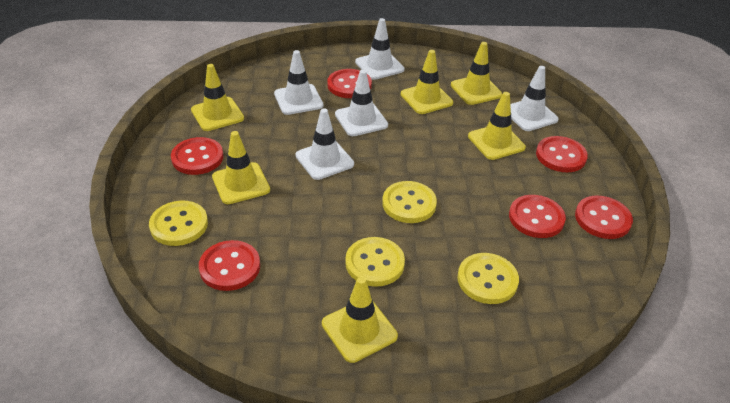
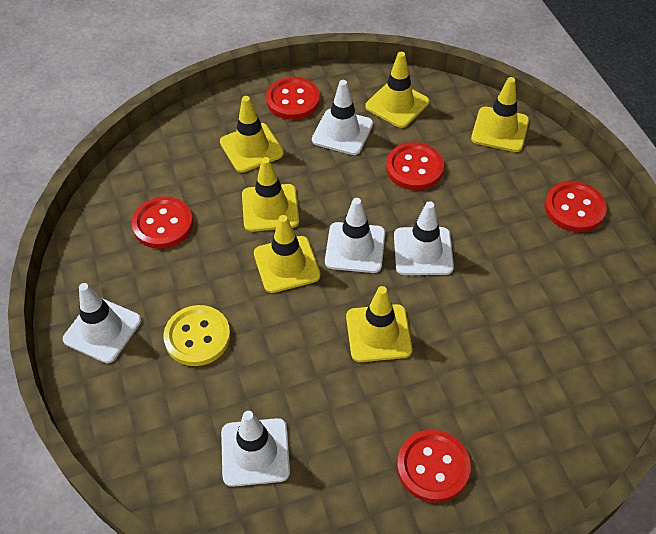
red button: [171,137,224,175] [199,240,260,291] [327,69,372,98] [509,195,566,238] [536,136,588,172] [575,196,633,239] = 6 -> [132,197,193,249] [266,77,320,120] [386,142,444,190] [397,430,471,503] [545,181,607,232] = 5
yellow button: [149,201,208,246] [345,237,405,287] [382,181,437,223] [457,253,519,304] = 4 -> [163,305,230,366] = 1

